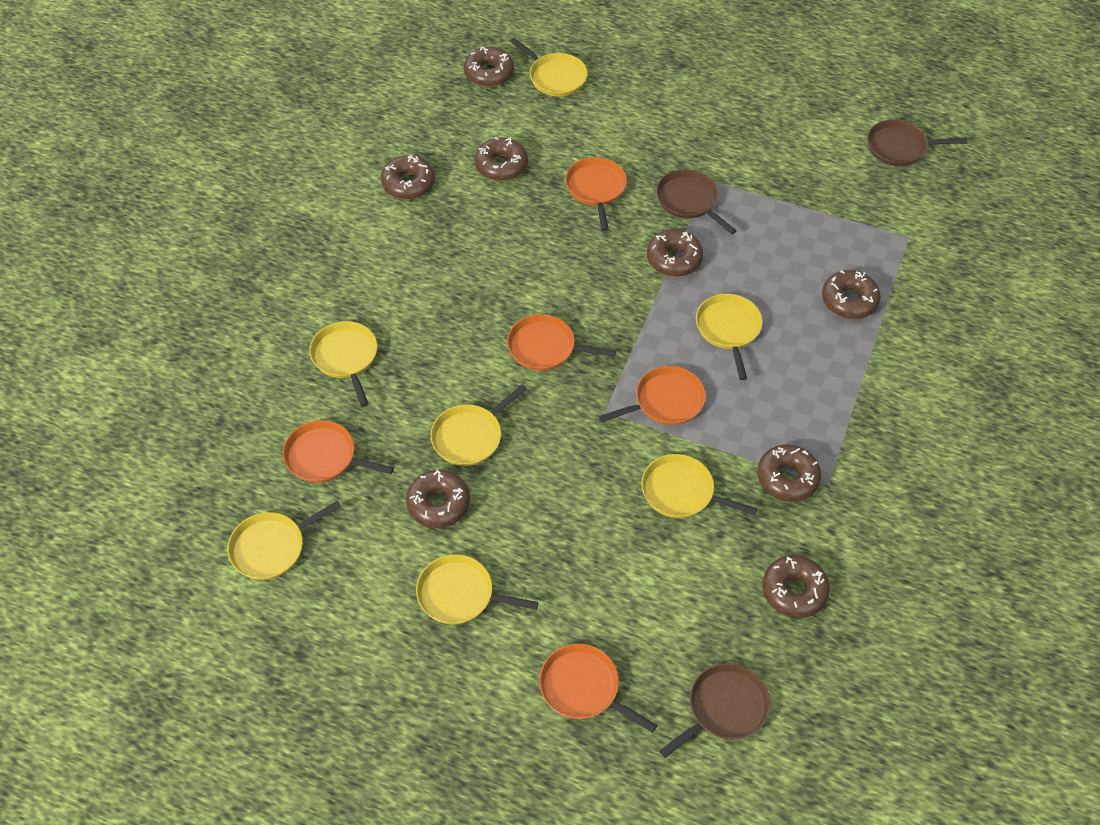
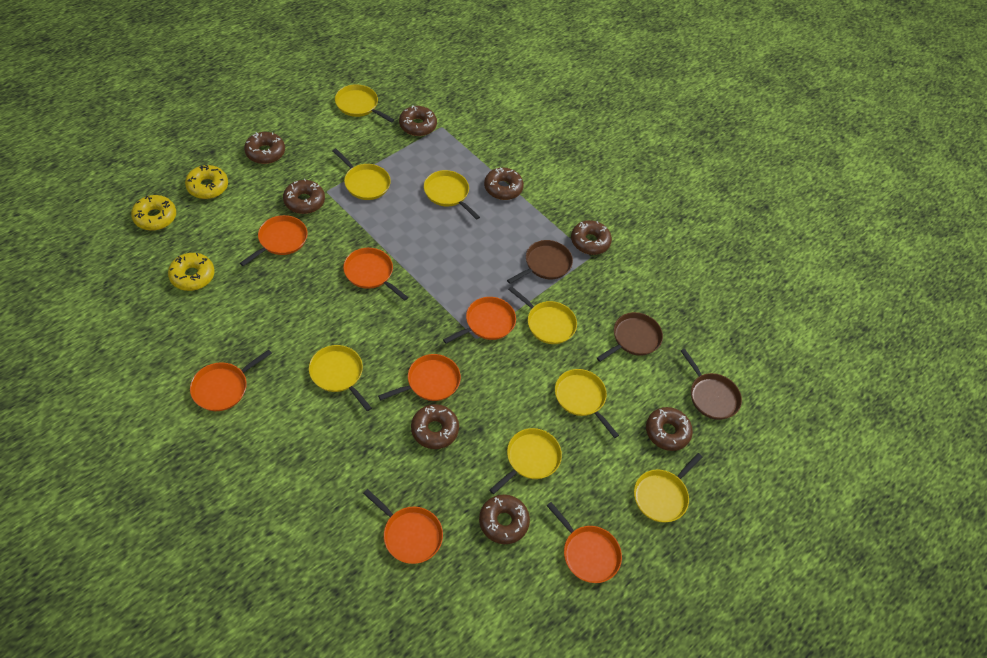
orange pan: [283,420,394,483] [507,314,616,371] [539,644,657,733] [565,157,627,231] [599,366,706,425] = 5 -> [190,349,272,411] [240,215,308,266] [343,248,408,301] [363,489,443,564] [378,354,461,401] [443,297,516,344] [547,502,622,583] = 7
yellow donut: none = 0 -> [131,195,176,231] [168,253,215,291] [185,165,228,199] = 3
yellow pan: [227,501,341,580] [309,321,377,407] [416,554,538,624] [430,384,527,466] [510,38,588,97] [641,454,757,518] [696,294,763,380] = 7 -> [309,345,372,411] [332,148,391,200] [335,84,394,123] [424,170,480,220] [489,428,562,494] [508,286,577,344] [555,369,619,438] [634,453,702,522] = 8

